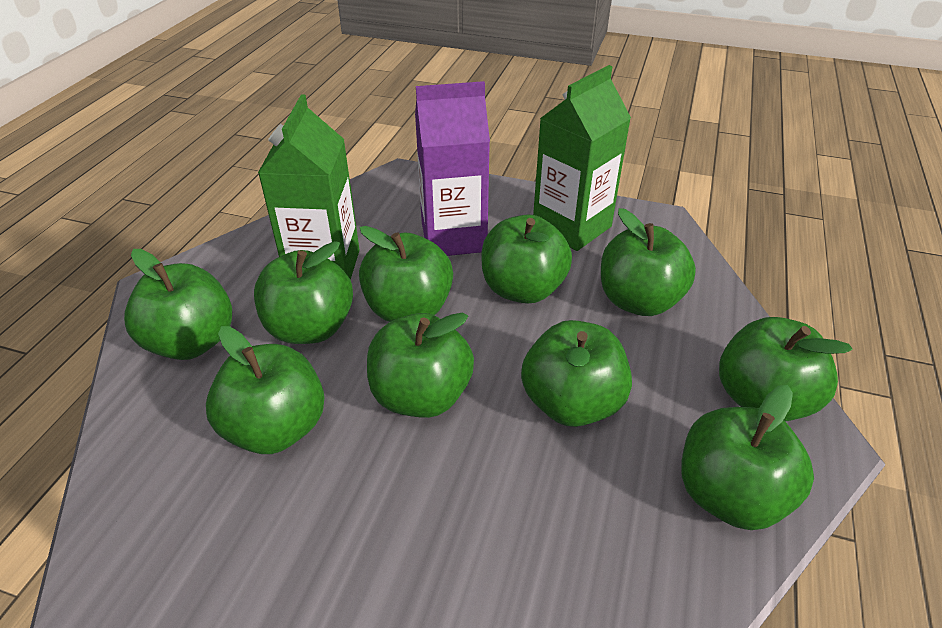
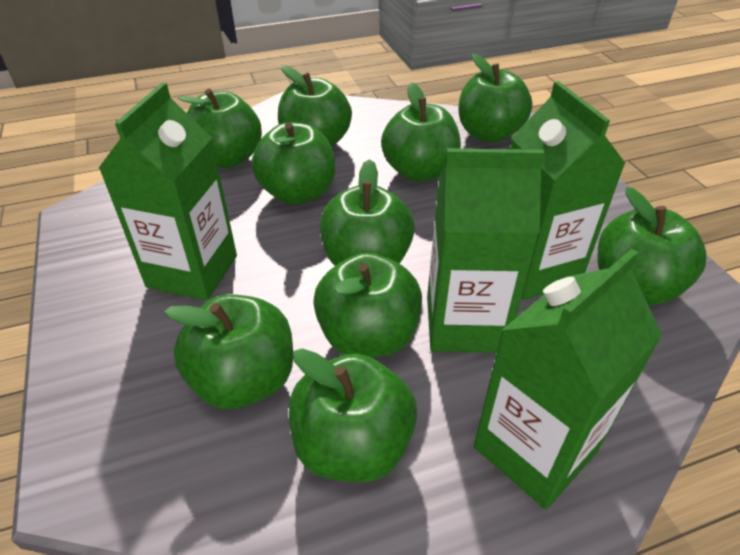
green carton: [258,95,360,280] [533,65,631,251] = 2 -> [99,82,237,301] [427,148,545,353] [474,249,662,509] [510,81,626,300] = 4
purple carton: [415,81,490,256] = 1 -> none = 0

